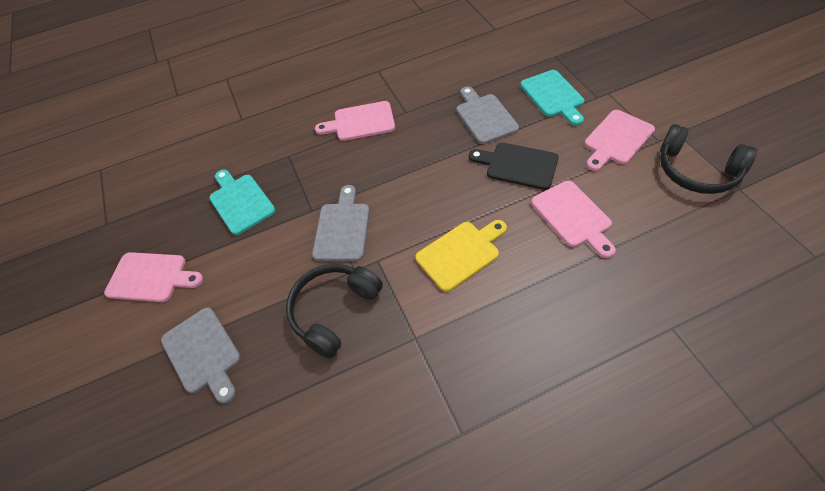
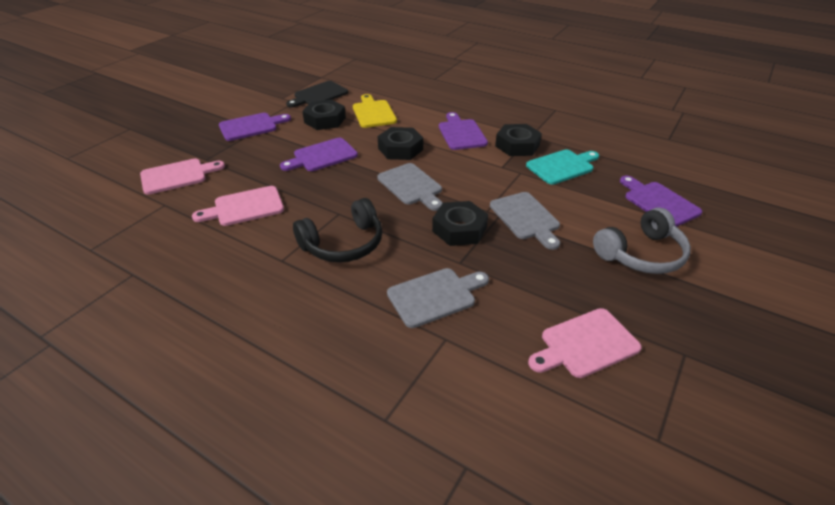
black headphones: [286,264,383,359] [660,124,757,194] = 2 -> [293,198,382,262] = 1
black nut: none = 0 -> [302,100,346,130] [378,127,423,160] [432,201,488,246] [495,124,542,156] = 4
grey headphones: none = 0 -> [593,207,691,274] = 1
pink cutting board: [104,252,203,302] [315,101,395,141] [531,181,616,258] [584,110,655,171] = 4 -> [140,159,225,195] [192,186,284,226] [528,308,642,378] = 3
purple cutting board: none = 0 -> [219,113,291,141] [280,138,358,171] [439,112,488,150] [620,176,702,227] = 4
turquoise cutting board: [209,169,275,235] [520,70,584,126] = 2 -> [526,150,599,185] = 1

